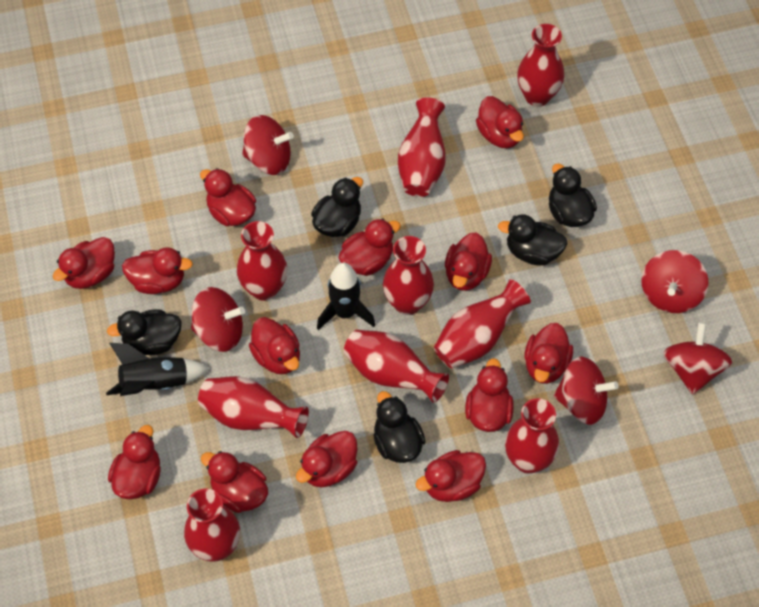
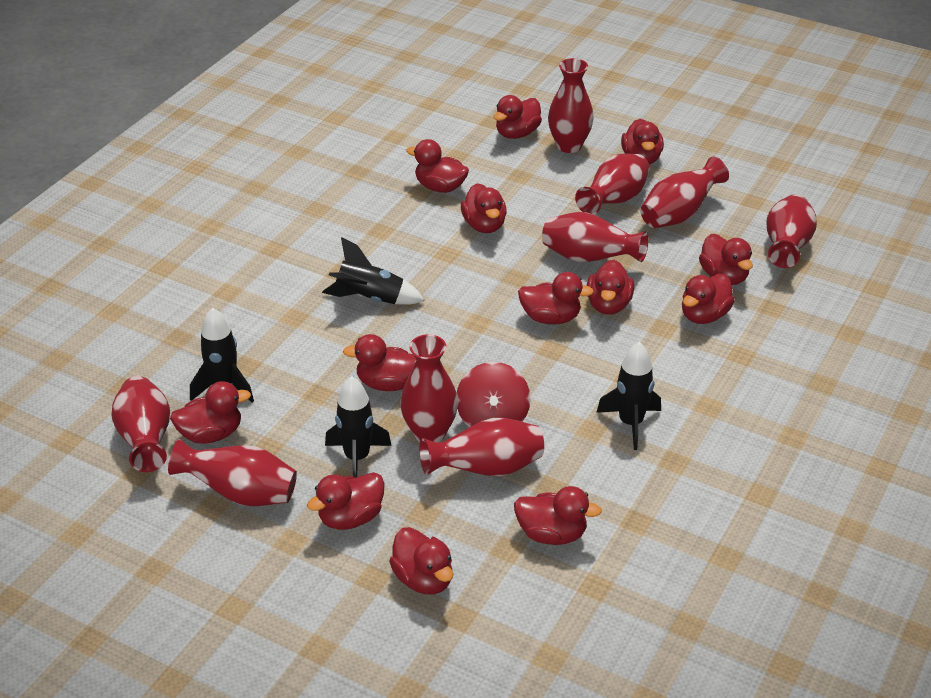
black duck: [107,310,182,355] [311,177,363,237] [373,391,425,463] [498,214,568,265] [549,164,597,227] = 5 -> none = 0
black rocket: [106,343,209,396] [317,263,375,330] = 2 -> [190,307,254,402] [322,237,425,305] [325,376,392,478] [596,342,661,450] = 4
red spinning top: [191,287,245,352] [242,115,294,175] [554,357,619,425] [641,250,708,313] [663,322,732,395] = 5 -> [457,362,531,427] = 1

